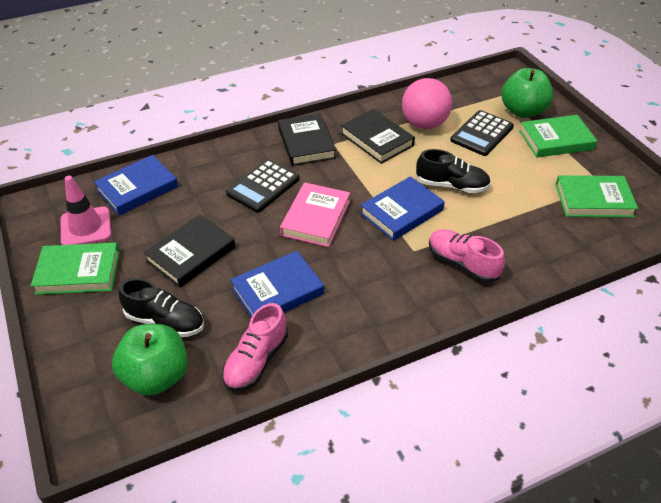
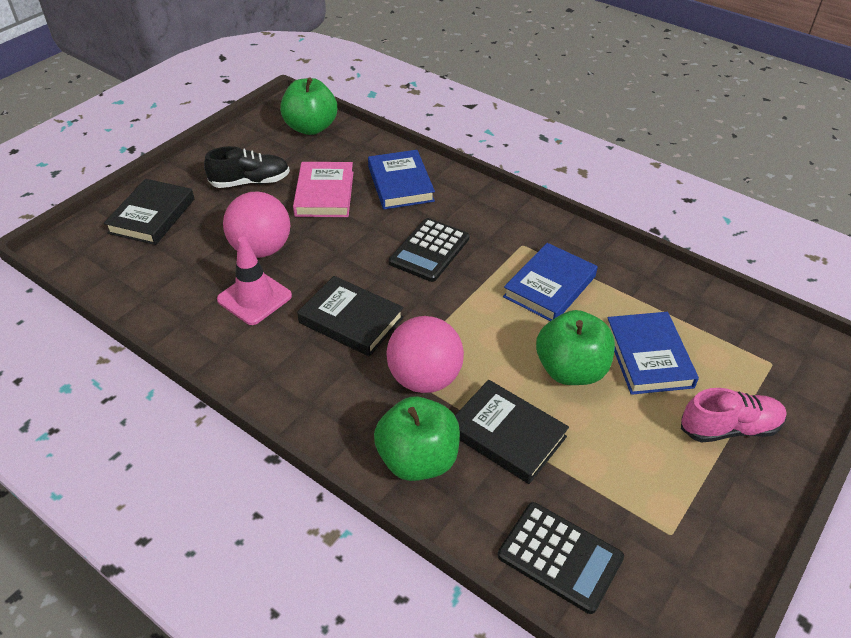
black shoe: [119,278,204,337] [416,149,491,193] = 2 -> [204,146,290,188] = 1
green apple: [112,324,188,396] [501,68,553,118] = 2 -> [280,77,337,135] [374,397,460,481] [536,310,615,385] = 3
green book: [31,243,120,295] [519,115,597,157] [555,175,638,217] = 3 -> none = 0
pink ball: [402,78,452,129] = 1 -> [223,191,290,258] [386,316,464,393] = 2
pink shoe: [222,303,288,391] [429,229,505,283] = 2 -> [681,388,787,443] = 1

